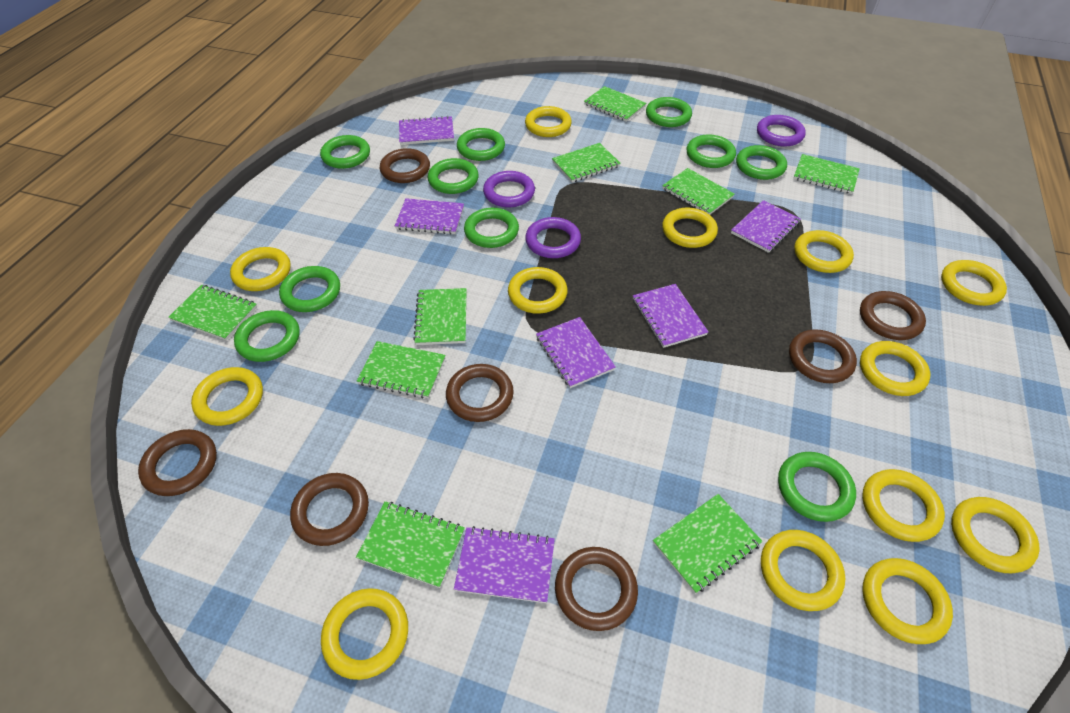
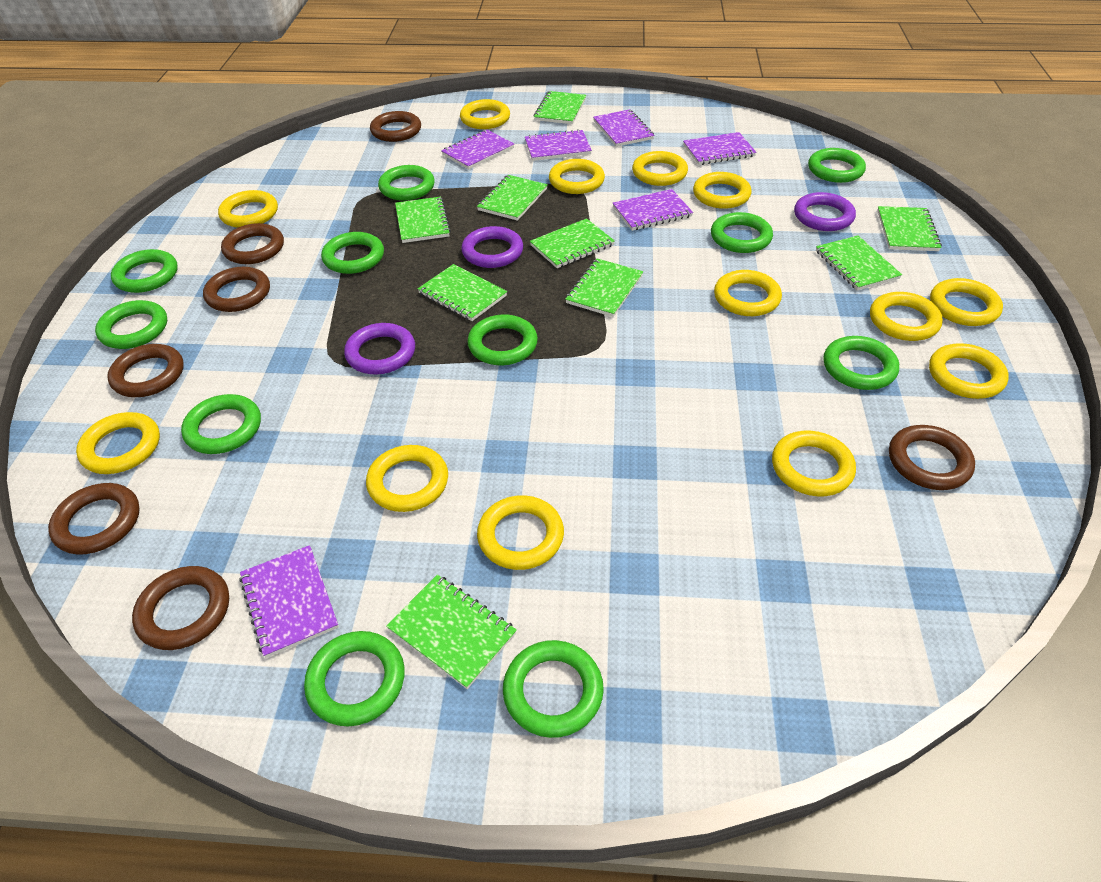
green ring: [234,310,300,362] [279,266,340,312] [320,135,370,169] [427,158,479,194] [457,128,505,161] [464,208,519,248] [646,97,692,127] [687,134,736,168] [736,145,787,180] [778,452,856,522] = 10 -> [95,300,167,349] [111,249,178,293] [181,394,261,454] [304,631,405,726] [321,232,384,274] [378,165,435,201] [467,314,538,365] [503,640,604,738] [711,212,773,253] [808,148,866,183] [823,336,899,390] = 11

